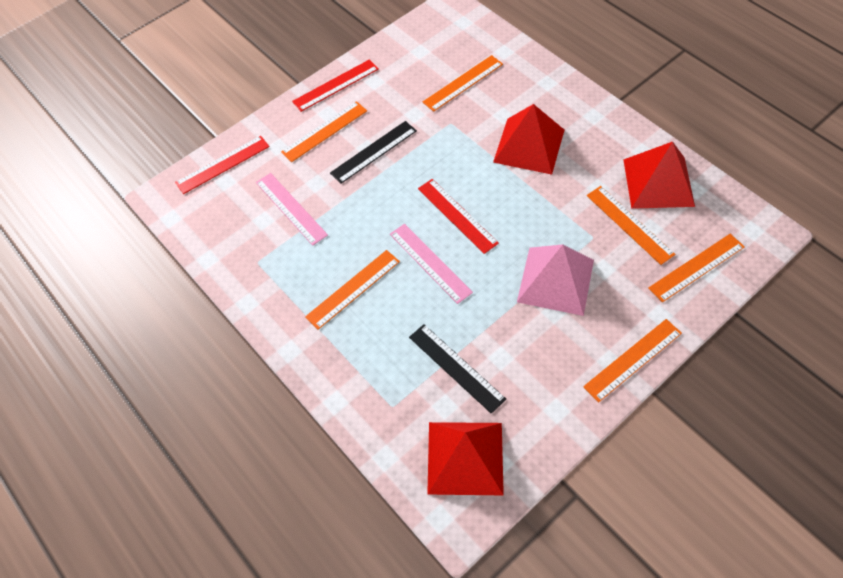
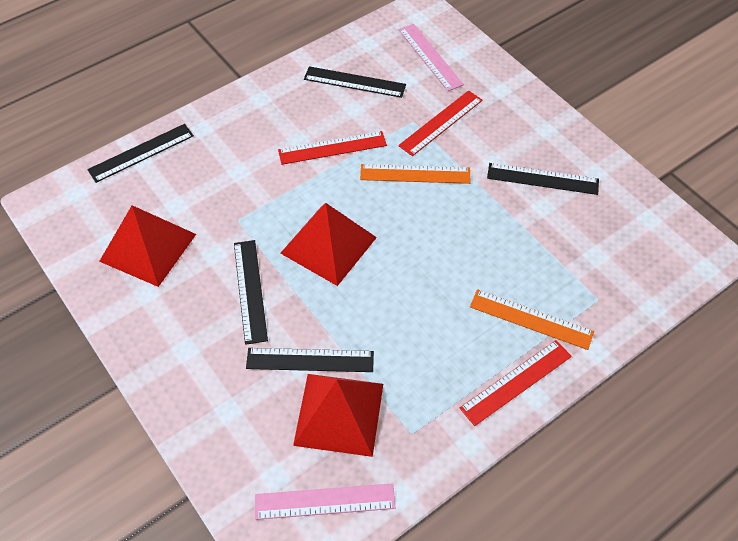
black ruler: [330,121,417,184] [409,324,506,414] = 2 -> [87,124,194,183] [234,240,268,345] [246,348,374,372] [304,66,406,98] [487,163,599,195] = 5
orange ruler: [281,101,367,162] [305,250,400,330] [423,55,503,112] [583,319,682,402] [587,186,675,265] [649,234,745,302] = 6 -> [360,164,471,184] [470,289,594,350] = 2
pink pyramid: [517,244,594,316] = 1 -> none = 0

